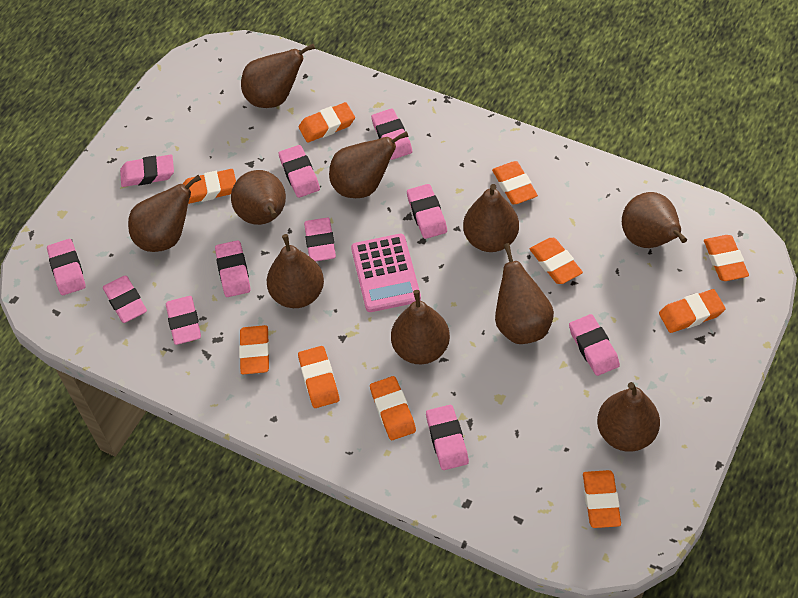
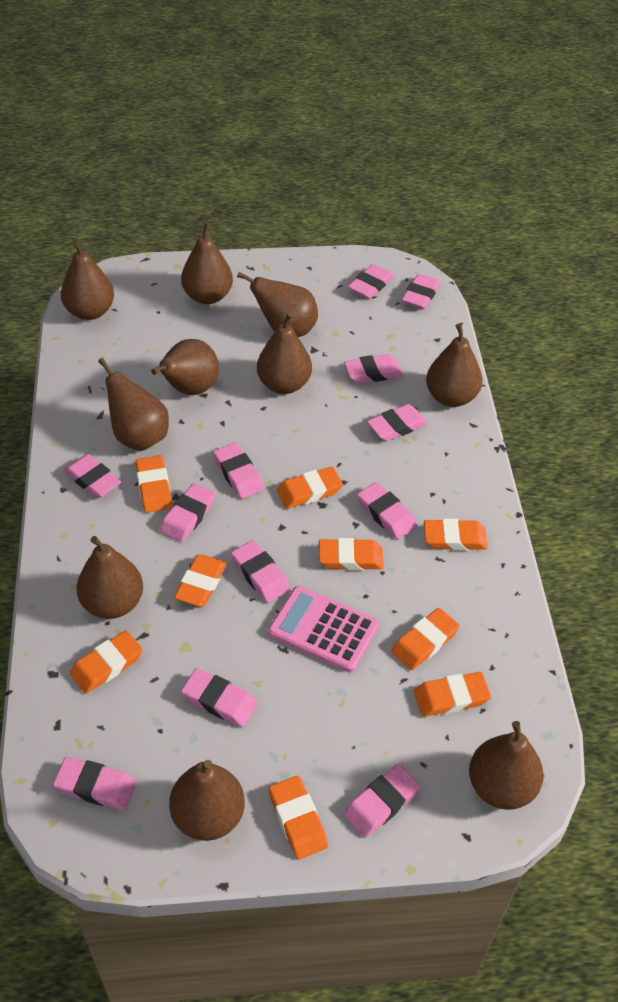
orange eraser: [183,169,236,204] [239,325,270,374] [298,346,339,408] [299,102,355,143] [370,376,416,440] [492,161,538,204] [530,238,583,284] [583,470,621,528] [659,289,726,333] [704,235,749,281] = 10 -> [70,630,143,694] [135,455,172,513] [174,554,227,607] [269,776,328,860] [277,467,343,509] [319,538,384,570] [391,608,460,670] [414,672,491,717] [424,519,488,551] = 9
pink eraser: [47,239,86,295] [103,276,147,323] [120,155,174,187] [166,296,201,345] [215,240,251,297] [279,145,320,198] [304,218,336,262] [371,108,412,160] [407,184,447,239] [426,405,469,470] [569,314,620,376] = 11 -> [53,757,136,810] [64,454,121,498] [160,483,216,542] [181,668,258,727] [213,443,264,499] [231,540,290,603] [343,764,420,838] [344,354,403,384] [348,264,394,299] [357,482,417,539] [367,404,428,441] [401,274,441,309] = 12

